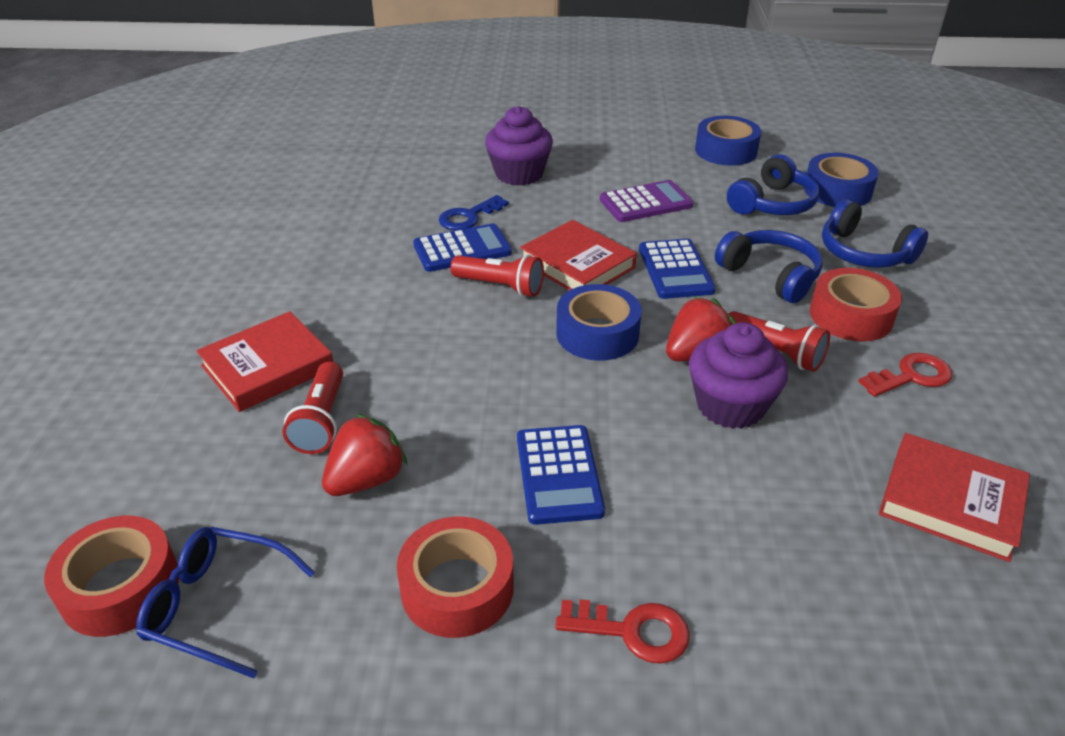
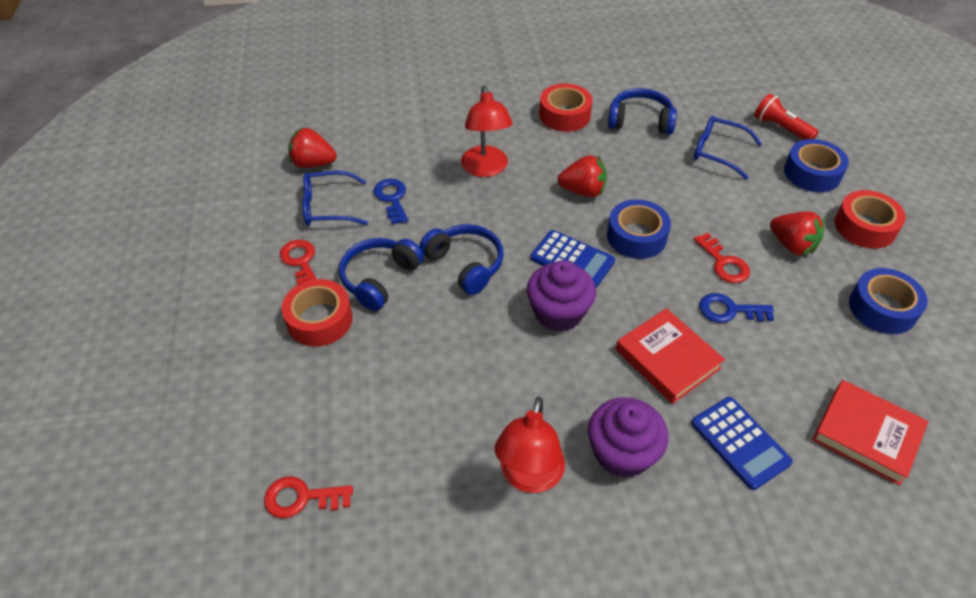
blue calculator: [413,224,512,272] [517,425,605,525] [639,239,716,299] = 3 -> [530,230,615,288] [691,397,793,490] = 2
blue glasses: [136,527,315,678] = 1 -> [302,171,368,226] [694,116,762,180] = 2
blue key: [439,195,509,230] = 1 -> [373,179,408,225] [699,293,774,323] = 2
purple calculator: [600,180,693,222] = 1 -> none = 0
red book: [196,311,333,412] [520,220,637,290] [879,433,1030,562] = 3 -> [616,308,725,404] [812,380,929,485] = 2
red flashlight: [283,362,343,454] [450,254,544,297] [729,311,830,372] = 3 -> [754,94,819,140] = 1
red key: [555,599,690,664] [858,353,952,397] = 2 -> [264,476,353,518] [280,240,317,285] [694,233,750,283] = 3
red lamp: none = 0 -> [461,86,513,177] [494,397,565,493] = 2
red strawberry: [322,414,407,496] [666,296,735,362] = 2 -> [288,127,337,168] [557,155,607,197] [770,211,825,255] = 3

